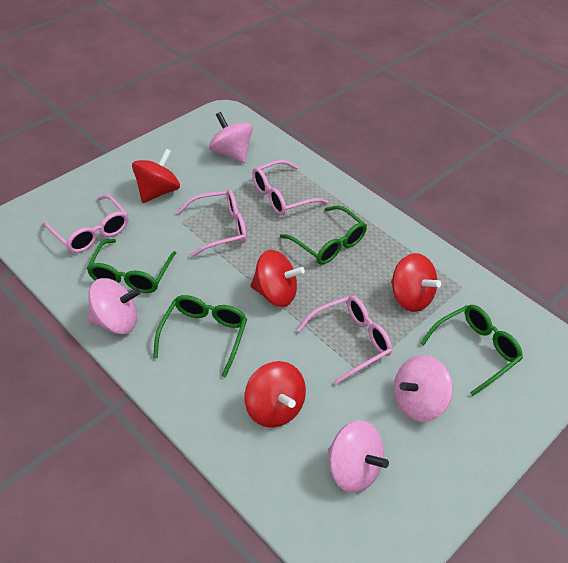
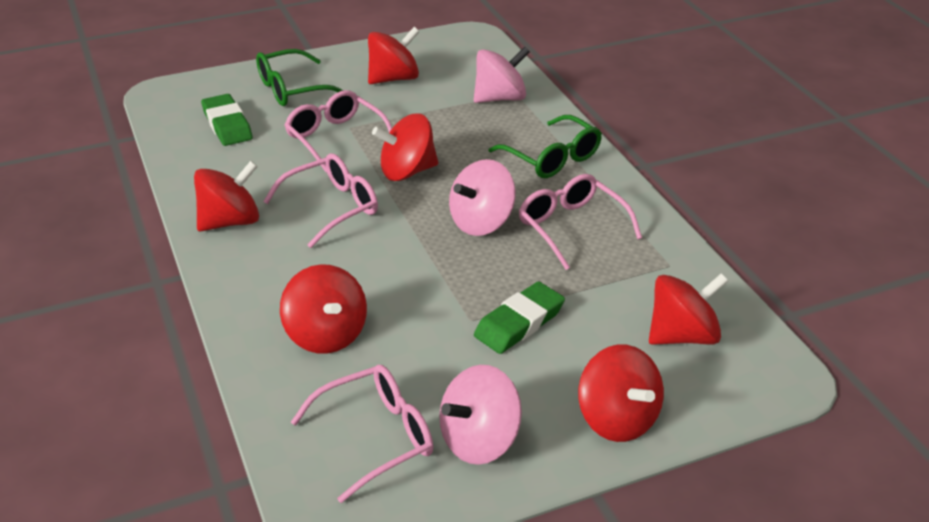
green eraser: none = 0 -> [201,94,253,146] [474,282,565,354] = 2
green glasses: [87,239,176,293] [153,295,247,378] [280,206,367,265] [420,305,523,396] = 4 -> [256,49,344,106] [488,115,602,178] = 2
pink spinning top: [88,278,141,334] [209,112,253,163] [328,420,389,493] [394,355,453,422] = 4 -> [439,365,522,465] [449,159,516,236] [474,46,530,103] = 3
red spinning top: [132,149,180,203] [245,361,306,428] [251,250,305,307] [391,253,441,312] = 4 -> [194,161,259,232] [280,264,367,354] [368,27,420,84] [372,114,438,181] [578,345,664,442] [649,273,728,345] = 6

